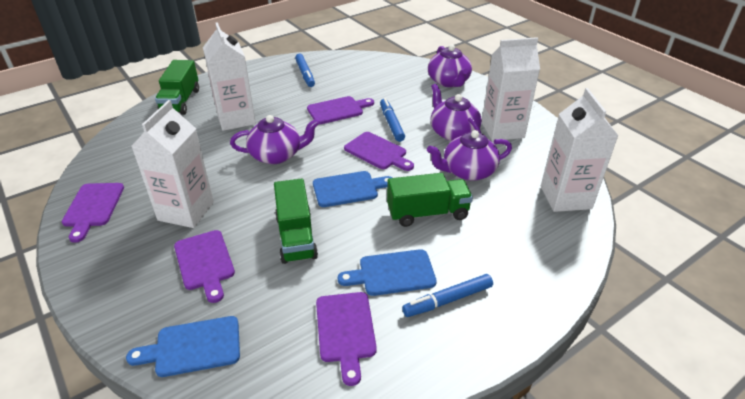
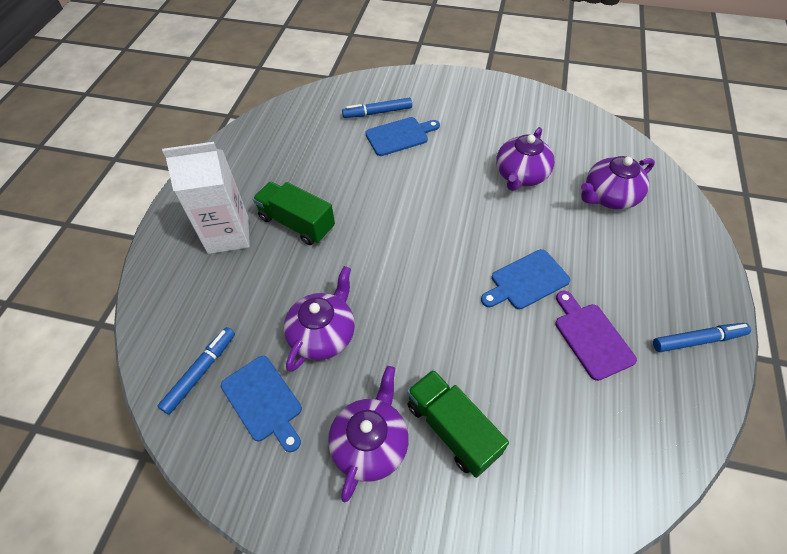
green truck: [155,60,199,115] [274,178,318,264] [387,173,473,227] = 3 -> [253,182,335,245] [407,369,509,478] = 2
purple cutting board: [62,183,124,243] [174,230,235,303] [307,96,374,124] [316,292,377,386] [344,132,414,171] = 5 -> [555,291,637,381] = 1
white carton: [131,100,214,228] [203,22,256,131] [482,37,540,141] [541,88,619,212] = 4 -> [162,142,250,254] = 1

